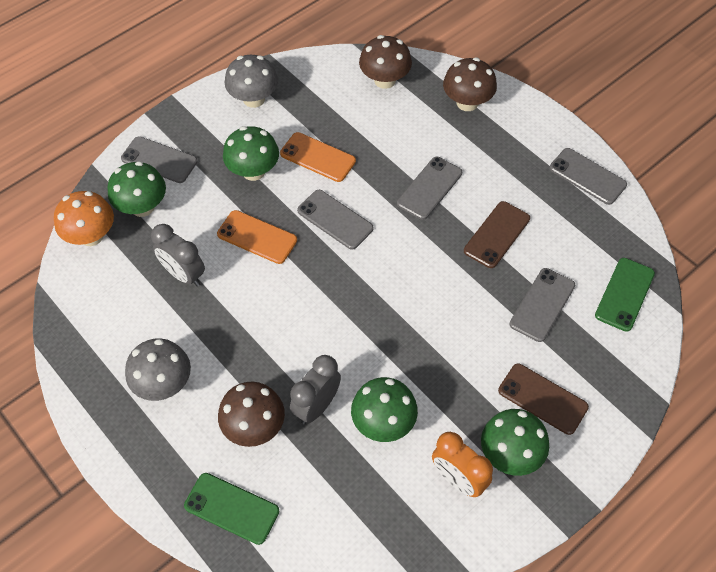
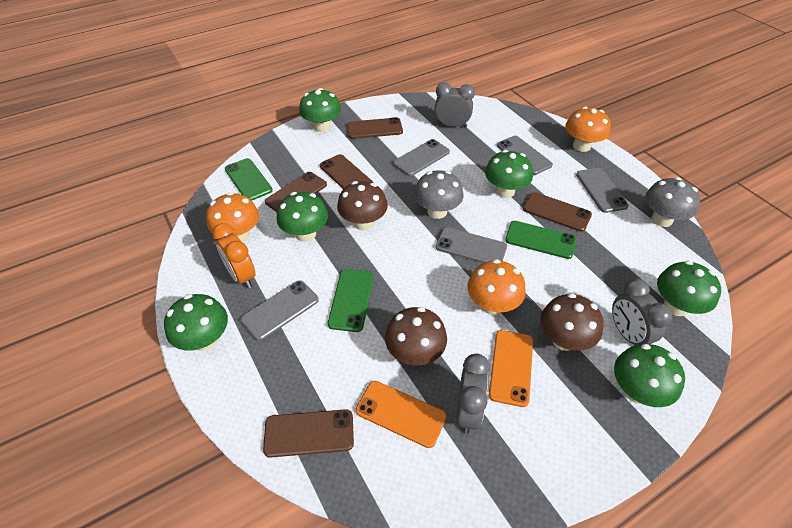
brown phone: [464,201,530,268] [498,363,589,435] = 2 -> [263,409,354,458] [265,172,327,212] [320,154,373,189] [347,117,403,139] [523,192,592,232] = 5
green mushroom: [107,161,166,217] [223,126,279,181] [351,377,418,442] [481,409,549,476] = 4 -> [164,294,228,351] [277,192,328,242] [299,88,341,132] [485,150,533,198] [614,344,685,407] [657,261,721,316] = 6
green phone: [184,473,279,545] [595,258,655,332] = 2 -> [225,158,273,201] [328,269,373,332] [505,221,576,259] = 3
grey clock: [151,224,205,287] [290,355,341,424] = 2 -> [434,82,475,128] [456,354,490,434] [612,279,673,345] = 3
orange mushroom: [54,191,114,246] = 1 -> [206,192,259,242] [467,259,526,315] [565,107,611,152] = 3

